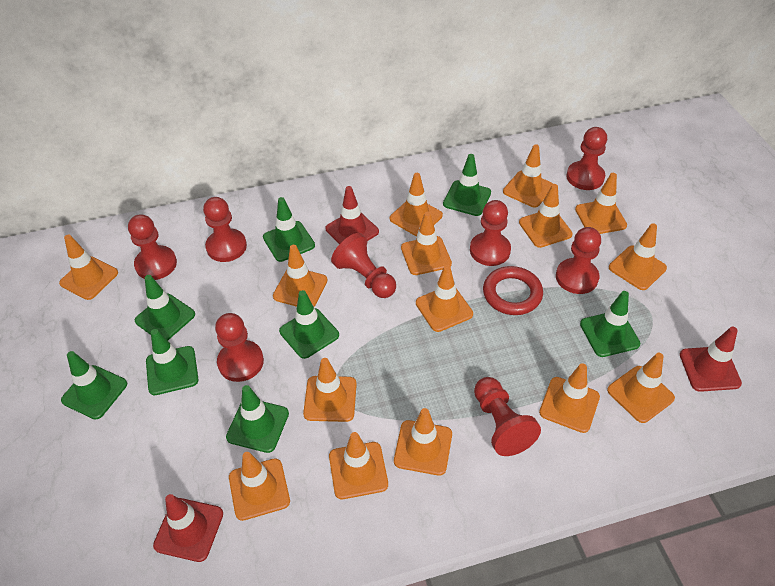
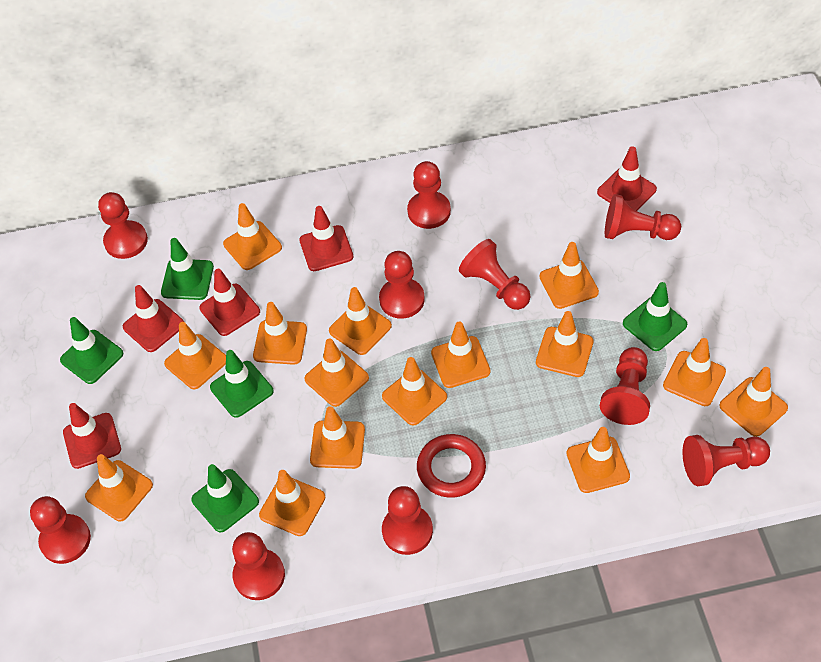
green traffic cone: [61,351,127,420] [135,275,195,340] [146,329,199,395] [226,385,289,453] [263,197,315,262] [279,290,339,359] [443,154,491,216] [580,291,640,357] = 8 -> [60,317,123,384] [161,238,214,300] [191,464,259,532] [210,350,273,418] [623,282,687,351] = 5
red pawn: [128,214,177,280] [203,197,247,262] [215,313,264,382] [331,233,396,298] [470,200,511,266] [474,377,541,456] [556,227,601,294] [566,127,607,190] = 8 -> [30,496,91,564] [98,192,148,259] [232,532,285,600] [379,251,425,319] [382,486,433,555] [407,161,451,229] [459,239,530,310] [600,347,650,425] [605,194,681,240] [683,435,770,486] = 10
red traffic cone: [153,494,223,562] [325,186,379,244] [680,327,742,392] = 3 -> [63,403,121,469] [123,285,184,352] [199,269,260,336] [299,206,353,271] [597,146,657,211] = 5

